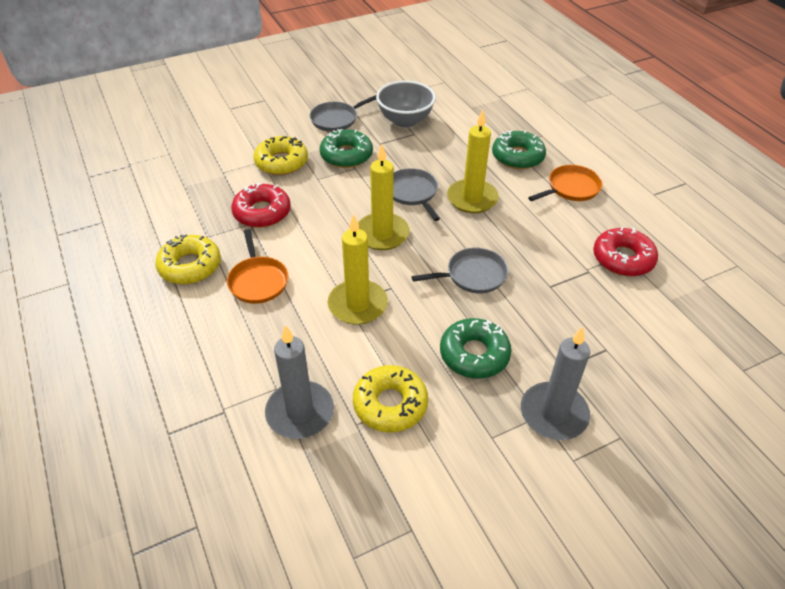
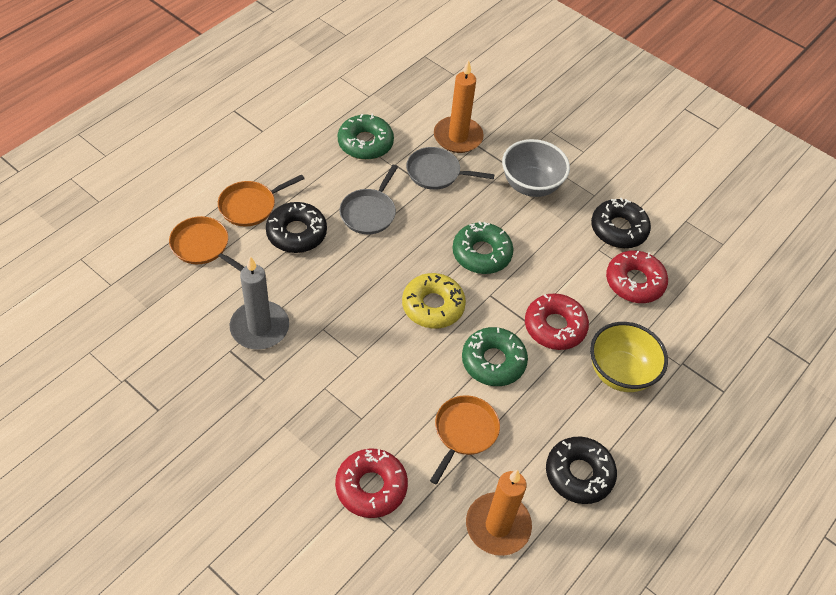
black donut: none = 0 -> [266,202,327,253] [546,437,617,504] [591,198,651,248] = 3
grey candle: [265,325,334,439] [521,326,590,440] = 2 -> [230,256,289,350] = 1
grey pan: [310,95,376,132] [393,168,440,221] [412,248,508,293] = 3 -> [339,165,398,234] [406,147,495,190] = 2
orange candle: none = 0 -> [434,60,484,153] [466,470,532,556] = 2
orange pan: [227,229,288,304] [528,165,603,201] = 2 -> [169,216,244,272] [218,174,305,227] [430,395,500,484] = 3
red donut: [231,183,291,228] [593,227,658,276] = 2 -> [335,448,408,518] [525,293,589,350] [606,250,668,303] = 3
yellow bowl: none = 0 -> [590,322,668,392] = 1
yellow candle: [328,214,388,325] [358,144,410,250] [447,110,499,213] = 3 -> none = 0
yellow donut: [155,235,221,284] [253,136,308,175] [353,365,428,432] = 3 -> [402,273,466,328] = 1

